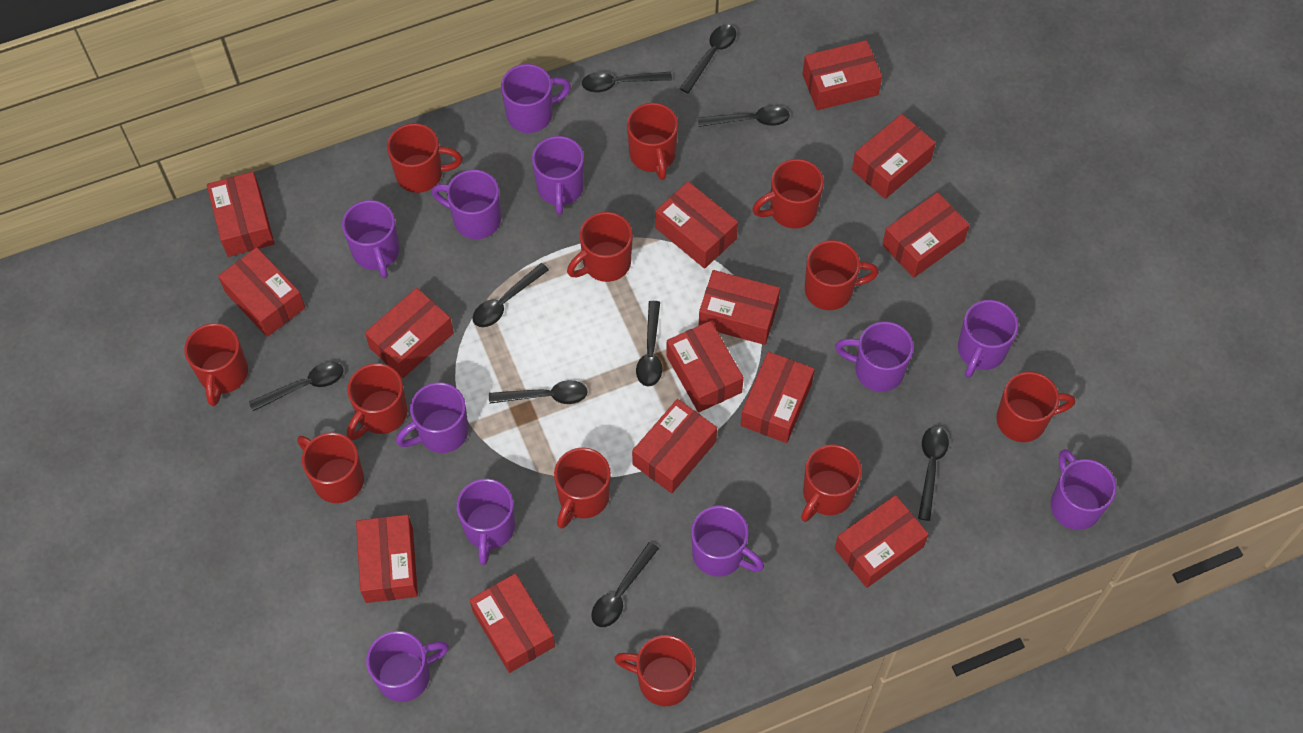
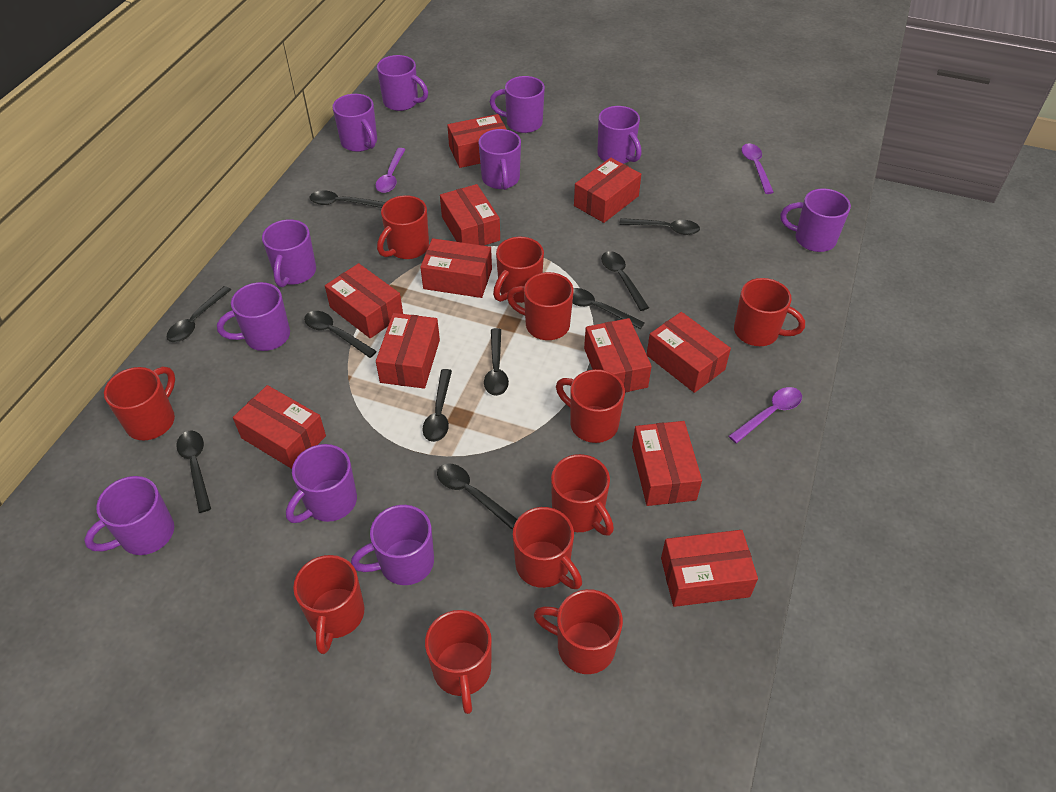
black spoon: [249,362,343,411] [473,263,549,327] [489,380,588,404] [582,72,672,92] [592,542,659,627] [636,301,662,386] [679,25,736,93] [698,105,790,127] [918,426,949,521] = 9 -> [167,286,231,342] [176,430,211,513] [304,311,377,358] [309,191,386,208] [423,369,452,442] [437,464,517,529] [484,328,509,396] [572,288,645,329] [601,251,649,311] [619,218,700,235] = 10
purple spoon: none = 0 -> [375,148,406,193] [729,387,802,443] [741,144,774,194] = 3
red box: [207,172,274,257] [218,247,305,337] [356,515,418,603] [365,288,454,378] [469,573,555,673] [632,399,717,493] [655,181,738,269] [666,321,744,413] [699,270,780,345] [741,351,815,443] [802,40,882,110] [835,495,929,588] [852,114,936,199] [882,192,970,278] = 14 -> [233,385,326,469] [325,263,403,339] [376,313,440,389] [420,238,492,298] [440,184,500,246] [447,114,507,168] [574,158,641,223] [584,318,652,393] [632,421,702,506] [647,312,731,393] [661,530,758,607] = 11
red mug: [184,323,248,406] [297,432,364,503] [347,363,407,440] [387,123,462,193] [554,447,611,529] [567,212,633,282] [614,635,696,706] [627,103,678,180] [752,159,824,229] [801,444,862,522] [805,240,879,310] [996,372,1075,442] = 12 -> [104,366,175,440] [293,555,364,654] [377,195,429,259] [425,610,492,714] [493,237,544,303] [507,272,574,340] [513,507,582,589] [534,589,623,674] [551,454,614,536] [556,369,625,443] [734,278,805,346] = 11

